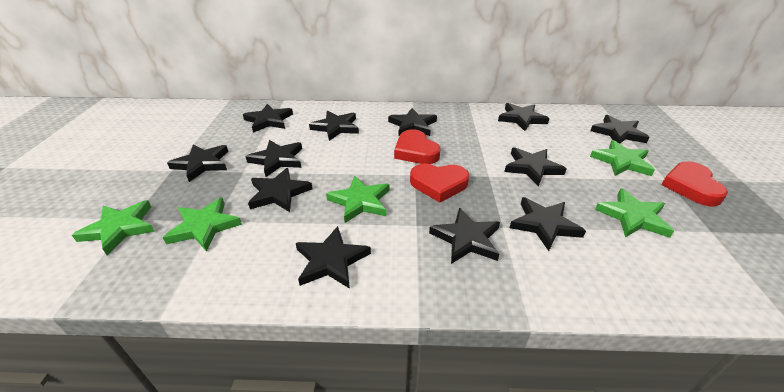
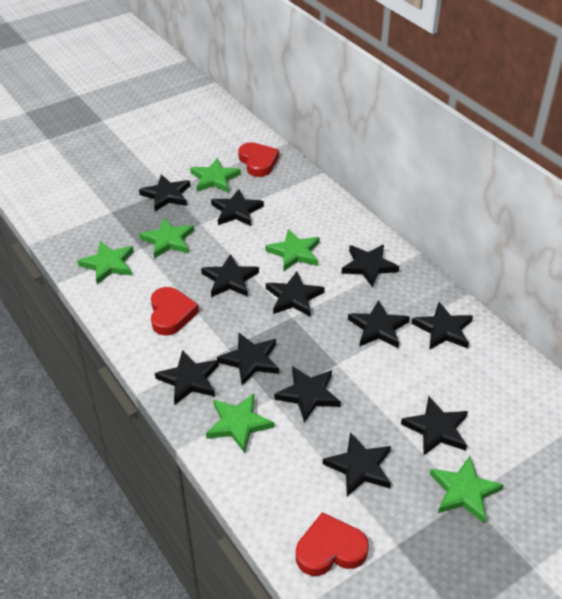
green star: [72,200,155,255] [163,197,242,252] [326,176,390,223] [590,140,655,176] [595,188,674,238] = 5 -> [77,241,134,284] [139,218,194,259] [190,158,241,193] [206,394,274,453] [266,229,320,271] [430,456,504,523] = 6

